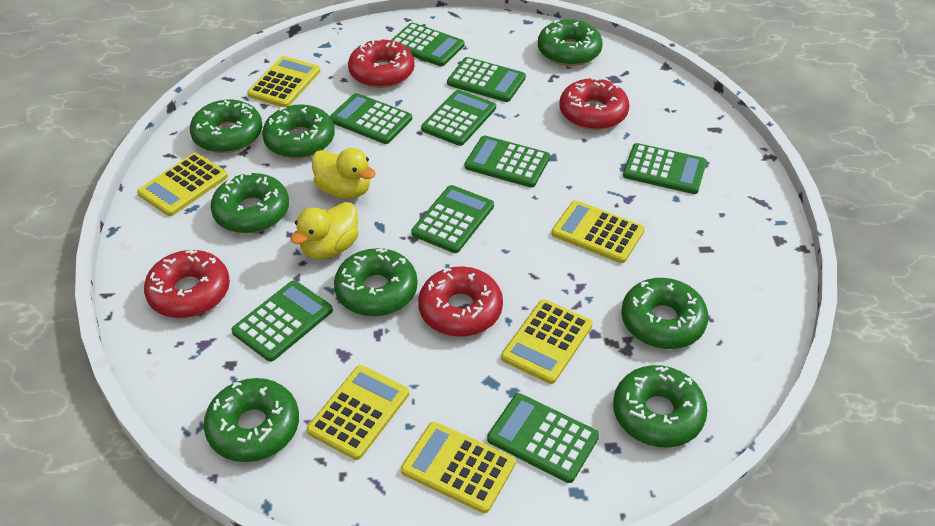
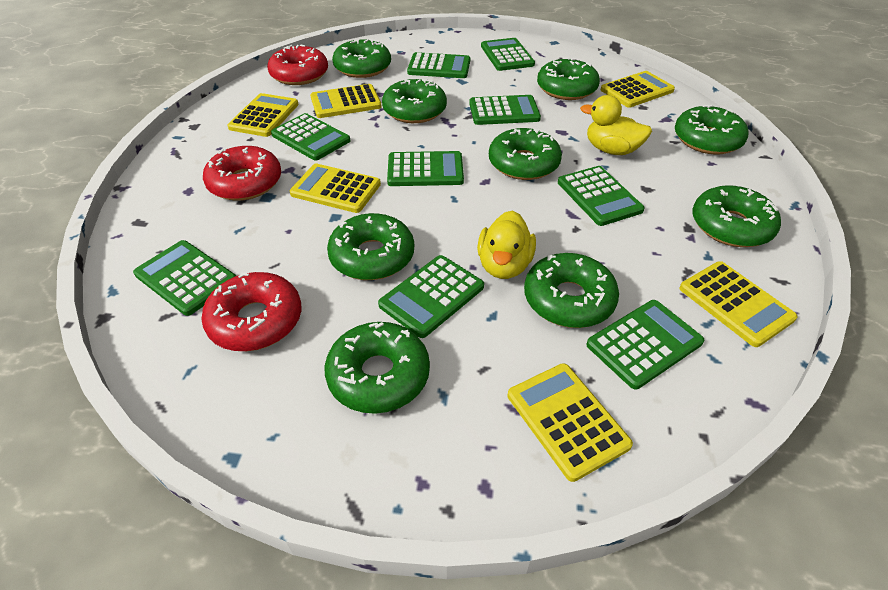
green donut: [190,99,262,153] [204,378,299,462] [210,173,289,233] [262,104,335,159] [334,248,418,317] [538,19,603,66] [613,365,708,448] [621,278,708,349] = 8 -> [325,322,430,414] [327,213,414,280] [332,39,391,78] [382,79,447,123] [489,128,562,180] [524,253,619,328] [537,58,600,100] [675,105,748,155] [692,185,781,247] = 9
red donut: [144,250,230,318] [348,39,415,88] [418,266,503,337] [560,78,629,130] = 4 -> [201,272,301,351] [203,146,281,201] [267,45,328,85] = 3

